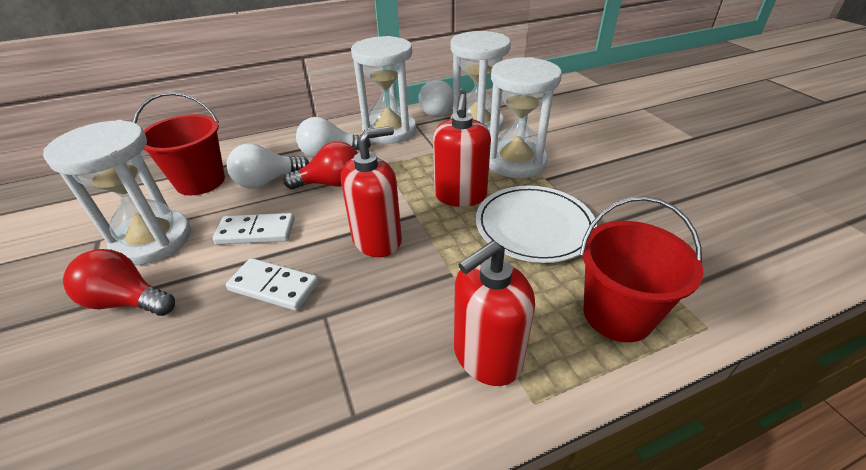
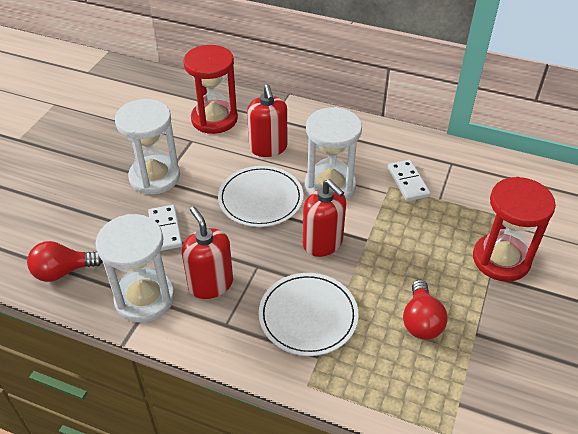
red bucket: [133,92,225,195] [580,196,703,342] = 2 -> none = 0
red hourglass: none = 0 -> [183,45,238,134] [473,177,556,282] = 2
white hourglass: [43,120,191,265] [351,36,416,144] [450,31,511,132] [489,57,562,178] = 4 -> [96,214,175,323] [115,99,180,194] [305,107,362,200] = 3
white light bulb: [227,143,309,189] [296,117,371,158] [418,80,466,117] = 3 -> none = 0
white plate: [476,186,597,263] = 1 -> [218,166,303,227] [259,273,359,356] = 2

